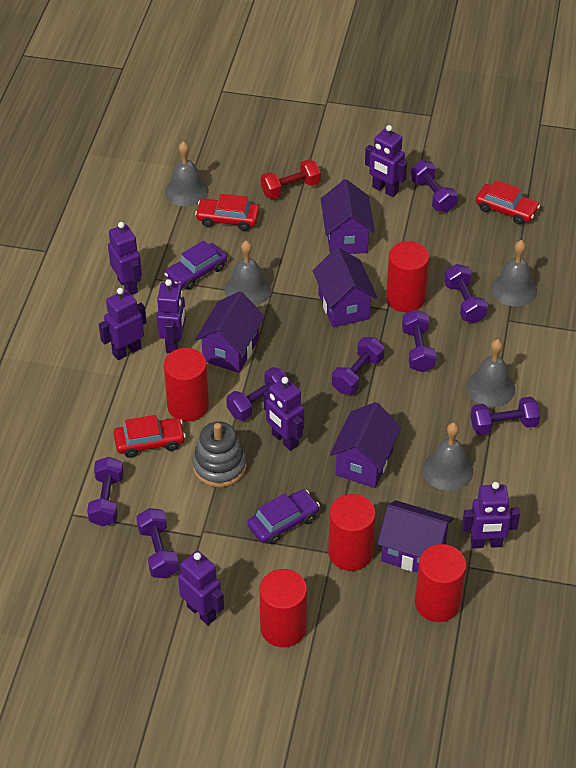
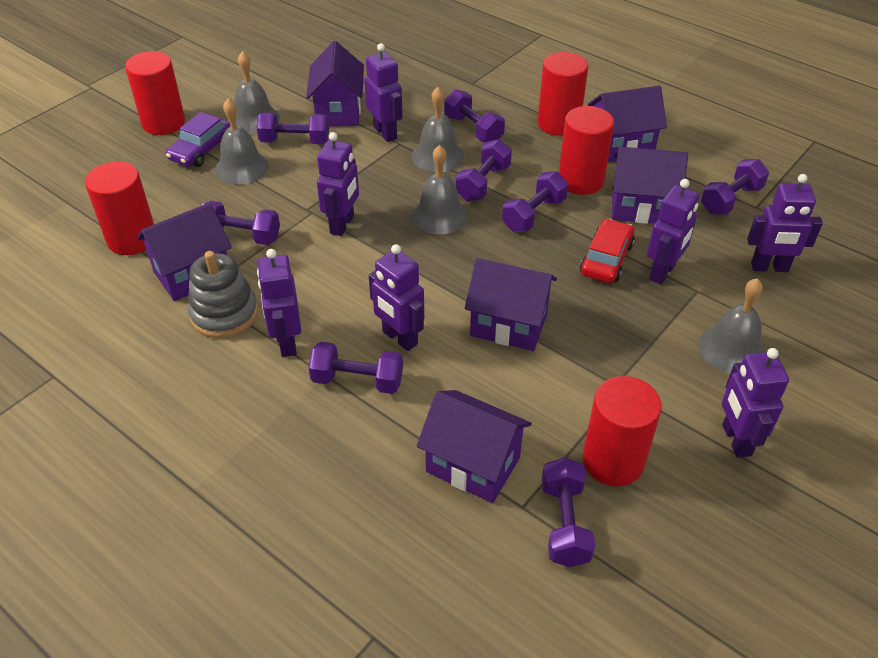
purple car: [165,240,227,290] [247,489,320,544] = 2 -> [166,112,231,167] = 1
purple house: [195,291,265,373] [313,247,377,327] [321,179,375,254] [330,402,401,488] [377,500,454,573] = 5 -> [137,203,232,301] [306,41,364,127] [416,390,532,503] [465,258,557,351] [588,86,667,162] [612,147,688,224] = 6
red car: [114,415,186,458] [195,194,259,231] [476,180,540,225] = 3 -> [580,219,635,283] = 1
red dumbbell: [261,159,321,199] = 1 -> none = 0

